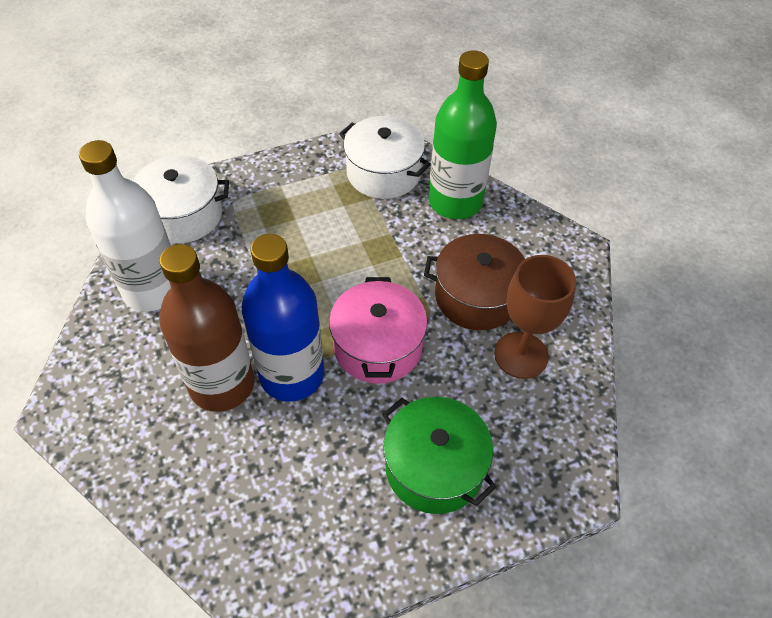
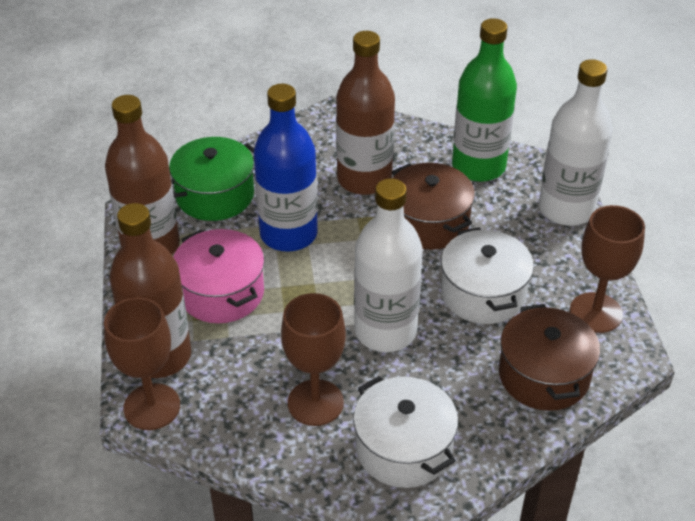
brown bottle: [159,244,254,412] = 1 -> [105,95,180,255] [110,203,191,378] [336,31,395,195] = 3
brown goblet: [494,255,576,379] = 1 -> [104,297,180,430] [281,293,346,426] [570,205,645,333] = 3
brown pot: [424,234,525,330] = 1 -> [392,163,475,250] [499,304,600,411] = 2
white bottle: [79,140,171,312] = 1 -> [354,178,423,352] [539,59,613,226] = 2

